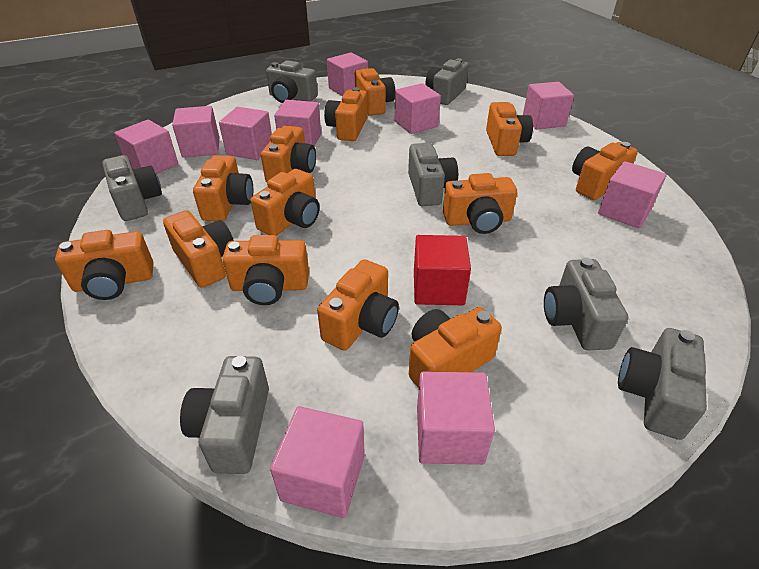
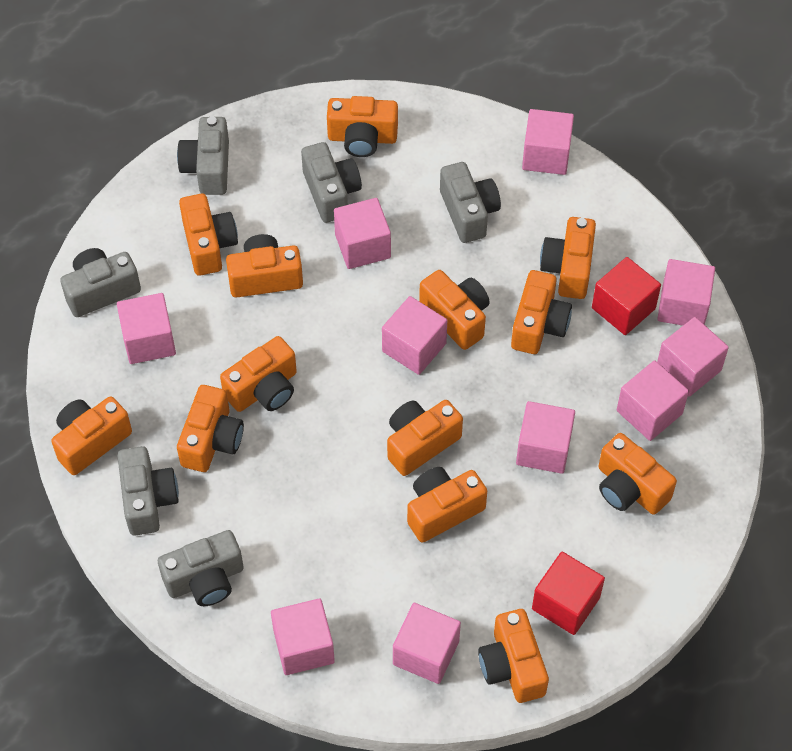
grey camera: [102,155,162,221] [180,356,269,474] [266,60,318,103] [408,143,458,206] [426,58,469,105] [544,258,628,351] [618,328,707,440] = 7 -> [60,248,141,317] [117,446,179,536] [158,530,244,606] [177,117,229,195] [301,142,362,223] [440,162,501,243] = 6
red cube: [414,235,471,305] = 1 -> [532,552,605,635] [592,257,661,335] = 2

